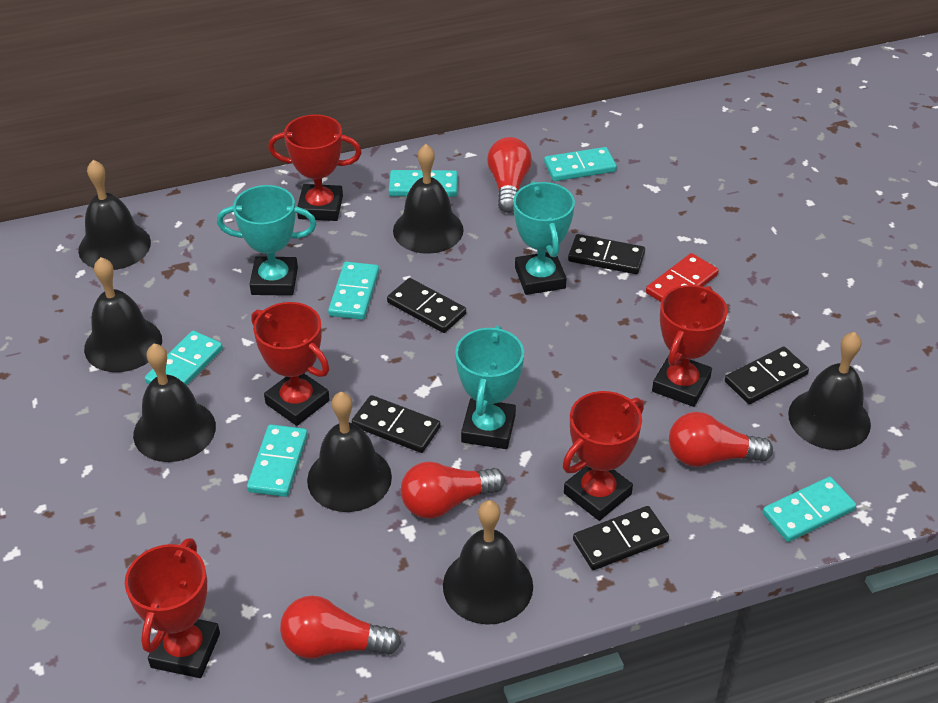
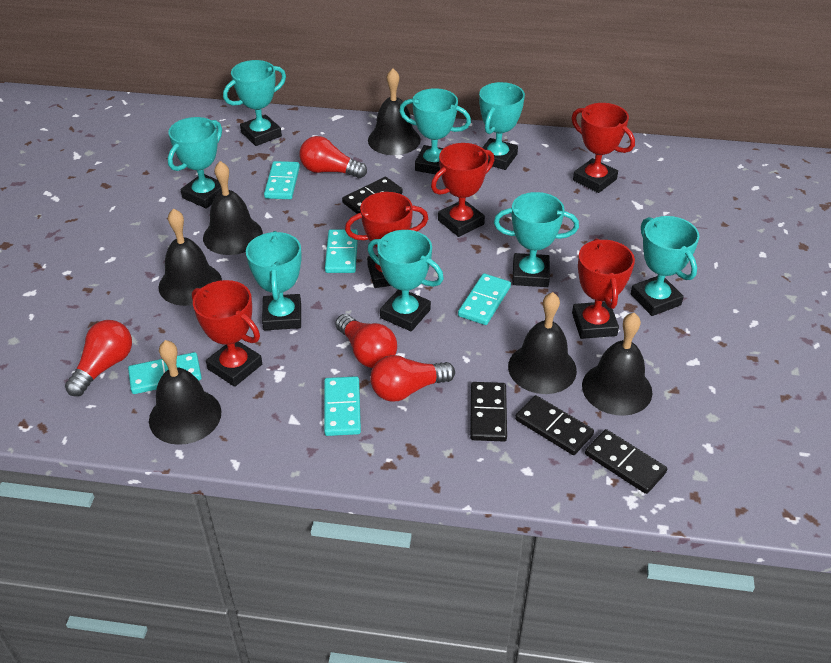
black bell: [78,160,151,270] [84,257,162,372] [133,343,216,462] [307,392,392,512] [393,144,464,254] [443,500,533,625] [788,332,871,450] = 7 -> [149,340,221,445] [158,208,222,306] [203,161,263,255] [368,68,421,155] [508,292,577,394] [582,313,653,416] = 6
black domino: [352,395,440,453] [387,278,466,333] [568,234,645,274] [573,506,669,570] [725,346,809,404] = 5 -> [342,177,403,214] [470,382,507,442] [515,395,594,455] [585,429,667,494] = 4
red domino: [646,253,719,302] = 1 -> none = 0
turquoise domino: [145,331,223,385] [247,424,308,497] [328,262,379,320] [389,170,458,197] [544,147,617,181] [762,477,856,542] = 6 -> [128,352,202,394] [264,161,300,199] [324,376,361,436] [325,229,358,273] [458,273,511,325] = 5
turquoise trophy: [217,185,317,296] [455,325,524,449] [513,181,575,295] = 3 -> [168,117,222,209] [223,60,286,146] [246,231,302,330] [367,230,444,331] [399,88,471,174] [479,82,525,170] [494,192,579,287] [631,216,700,316] = 8

